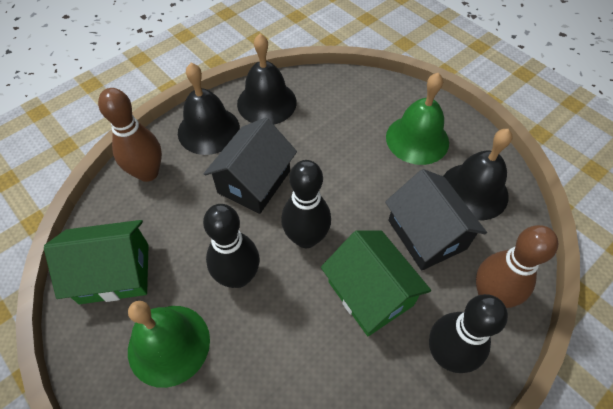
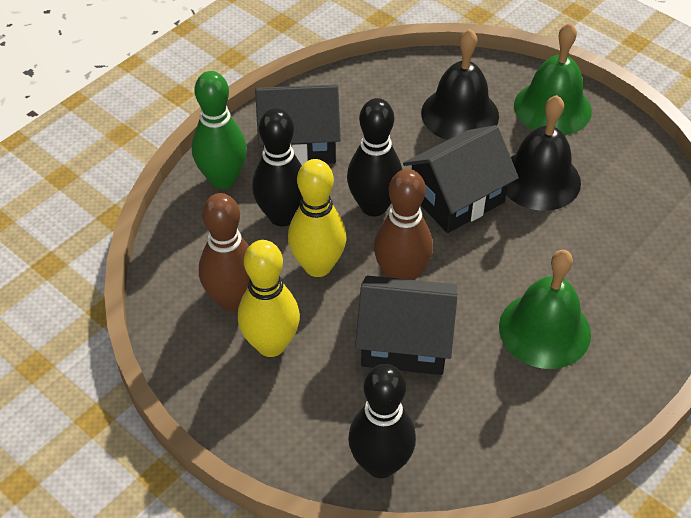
black bell: [178,63,240,155] [237,34,297,125] [443,129,512,220] = 3 -> [421,29,499,140] [506,95,581,211] = 2
black house: [204,118,297,214] [385,169,487,271] = 2 -> [255,84,341,165] [355,275,458,375] [403,125,519,233] = 3
green bowling pin: none = 0 -> [192,71,247,189] = 1
green house: [44,220,149,304] [321,230,431,336] = 2 -> none = 0
yellow bowling pin: none = 0 -> [238,240,300,357] [288,159,347,277] = 2

